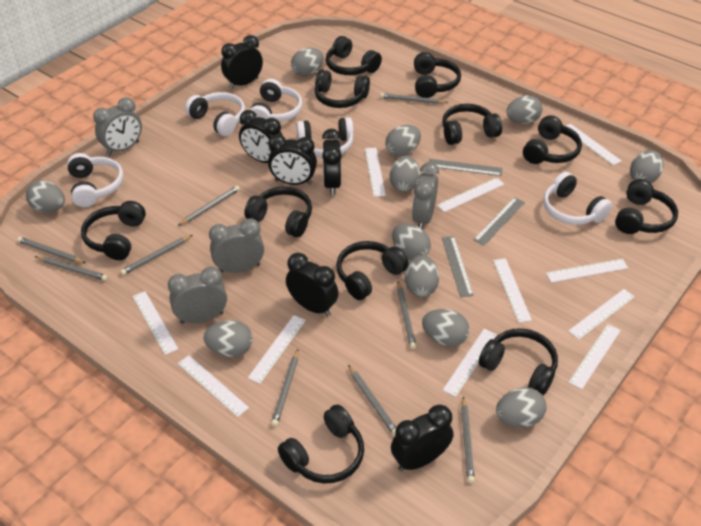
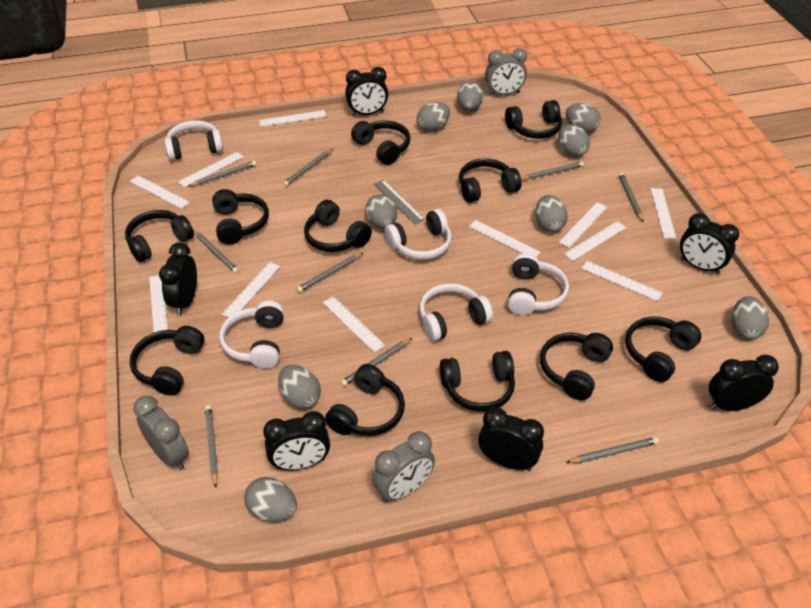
grey clock: [93,97,142,155] [168,266,227,324] [209,218,264,273] [412,162,439,229] = 4 -> [133,396,189,470] [372,431,435,503] [485,48,527,96] = 3
grey egg: [26,181,65,212] [203,320,253,357] [291,48,324,76] [385,125,421,157] [390,156,420,192] [392,223,431,260] [405,255,439,297] [422,309,469,347] [496,387,547,427] [507,95,542,124] [630,150,663,183] = 11 -> [244,477,297,522] [278,365,321,409] [365,194,397,229] [417,102,450,132] [457,82,483,111] [535,195,568,232] [558,124,590,157] [566,103,601,133] [731,296,769,339] = 9
grey ruler: [429,159,503,176] [442,236,474,297] [474,197,525,246] = 3 -> [374,180,425,224] = 1

